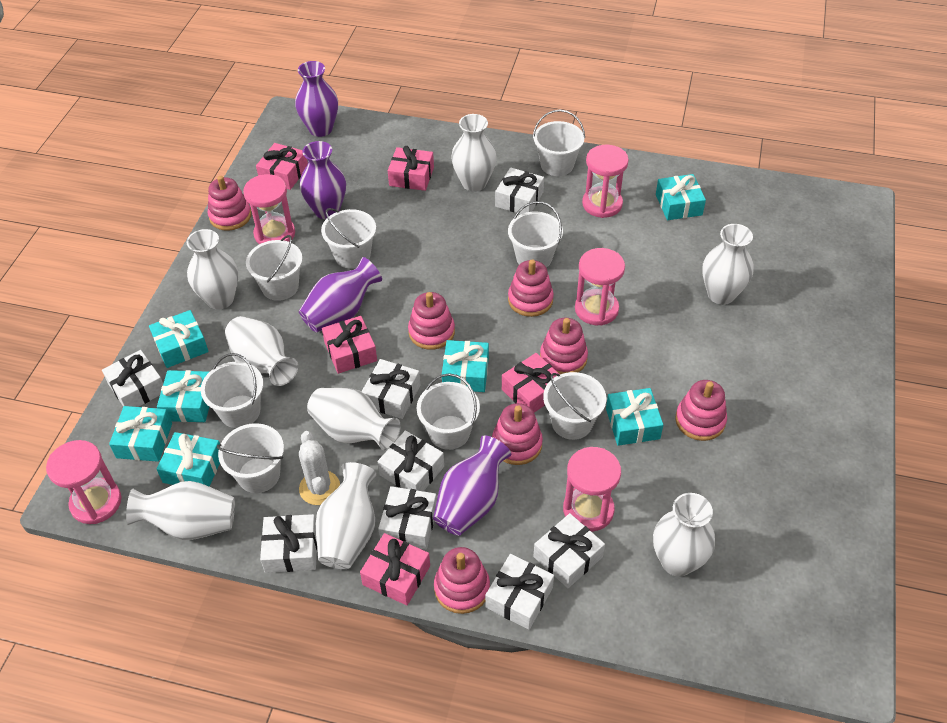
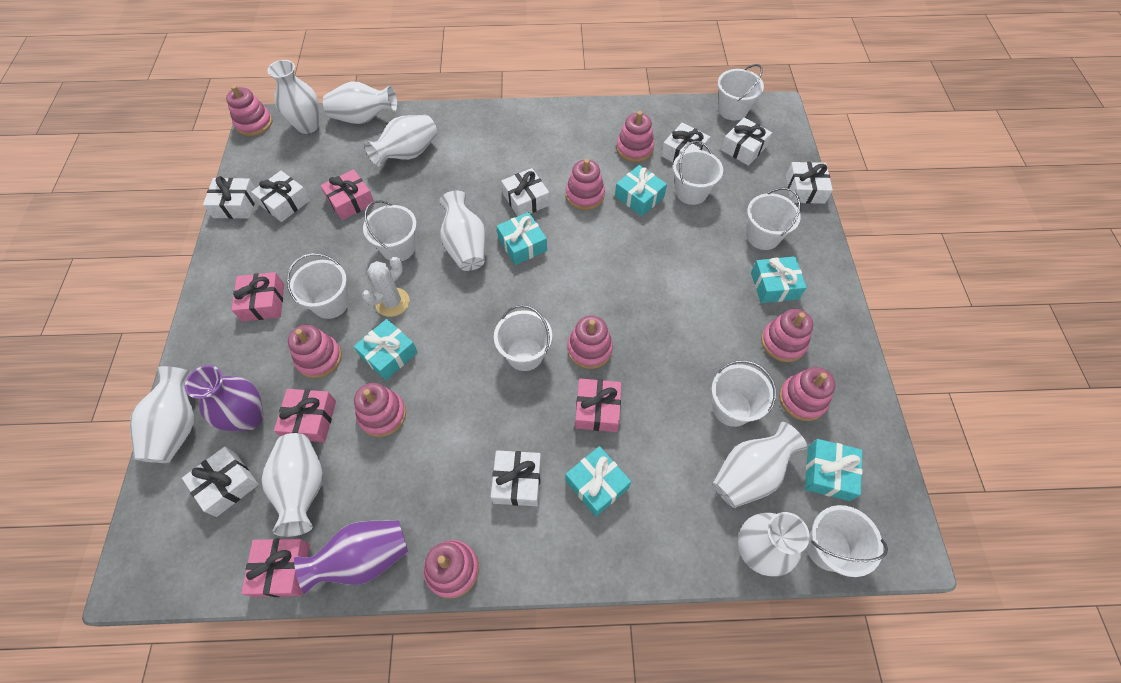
pink hourglass: [46,440,121,524] [243,174,295,244] [563,447,621,532] [575,248,625,326] [582,145,629,218] = 5 -> none = 0
pink stacking toy: [208,176,251,231] [408,292,455,350] [434,547,490,614] [492,403,543,465] [508,260,554,317] [540,318,588,374] [675,380,727,441] = 7 -> [226,85,272,136] [288,325,342,378] [354,383,406,437] [423,540,479,599] [566,159,605,210] [567,315,613,369] [616,111,654,162] [761,309,813,362] [779,367,835,421] = 9
purple vase: [295,61,338,137] [299,257,382,332] [300,141,346,219] [433,435,511,536] = 4 -> [185,365,263,431] [294,520,408,594] = 2
turquoise gift: [109,406,172,462] [149,310,209,368] [157,370,209,422] [157,432,220,487] [442,340,489,392] [606,388,663,446] [656,174,706,220] = 7 -> [354,319,418,380] [496,212,547,265] [565,446,631,517] [615,165,667,216] [751,256,807,303] [805,439,862,501] = 6

